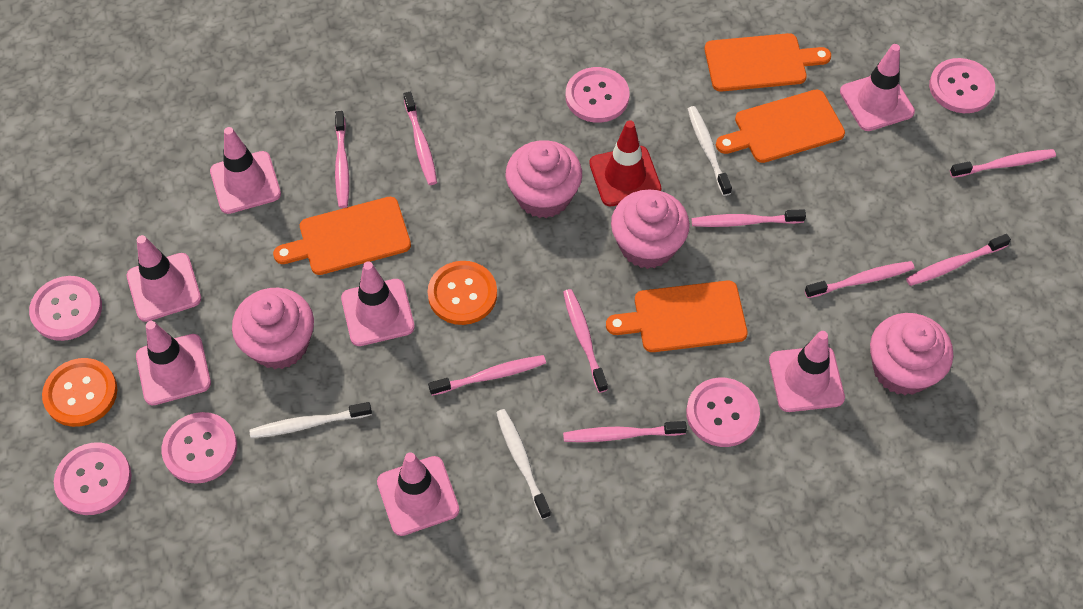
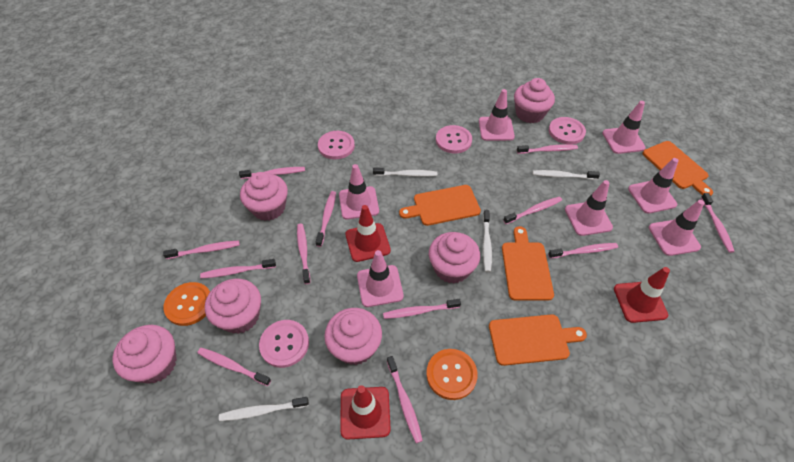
pink button: [29,276,102,341] [54,442,132,515] [162,412,237,484] [566,67,630,123] [686,378,760,447] [929,58,995,113] = 6 -> [259,320,309,368] [318,131,355,159] [436,125,472,153] [549,117,586,144] = 4
pink cupcake: [232,288,314,369] [506,140,582,218] [611,190,690,269] [870,313,953,395] = 4 -> [113,325,177,384] [205,279,261,334] [240,172,288,221] [324,308,382,365] [429,232,480,284] [514,78,555,123] = 6
pink toothbrush: [335,111,349,208] [403,92,437,185] [428,355,546,396] [563,289,608,393] [563,421,687,442] [692,209,806,227] [805,261,915,298] [906,234,1011,286] [950,149,1056,178] = 9 -> [163,240,240,259] [197,348,271,386] [200,259,276,278] [239,167,305,179] [297,224,310,284] [316,191,336,247] [383,299,461,319] [387,356,423,443] [503,197,562,224] [517,144,578,154] [548,243,618,259] [701,193,735,253] = 12
red traffic cone: [589,120,662,206] = 1 -> [340,385,391,439] [345,205,391,262] [614,267,670,323] = 3
white toothbrush: [249,402,372,438] [496,409,551,519] [688,106,732,196] = 3 -> [219,397,309,421] [373,168,437,177] [483,210,492,272] [533,170,600,180] = 4

